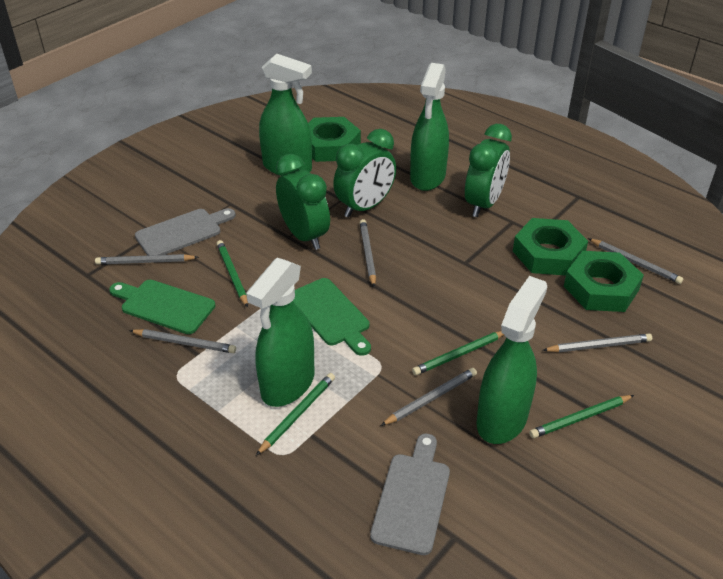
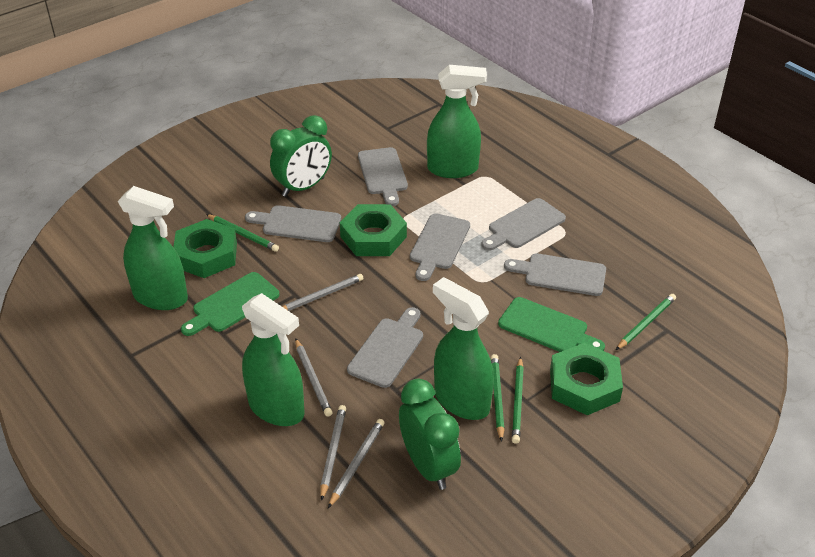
green clock: [276,154,330,250] [333,129,396,218] [465,124,512,217] = 3 -> [270,115,332,197] [399,379,461,490] = 2
grey cutting board: [135,208,236,256] [370,434,450,555] = 2 -> [245,205,341,242] [347,307,423,388] [358,147,408,206] [410,213,470,281] [481,198,566,250] [504,253,606,296] = 6
grey pencil: [95,254,199,265] [129,329,236,353] [360,219,376,287] [380,368,477,426] [543,334,652,352] [588,238,683,284] = 6 -> [282,274,363,311] [295,338,332,417] [320,405,346,501] [328,419,385,508] = 4

